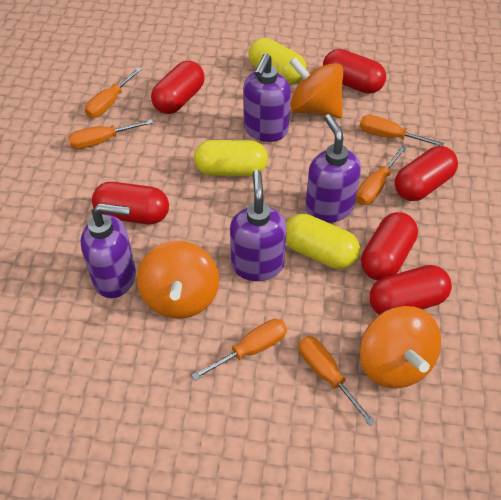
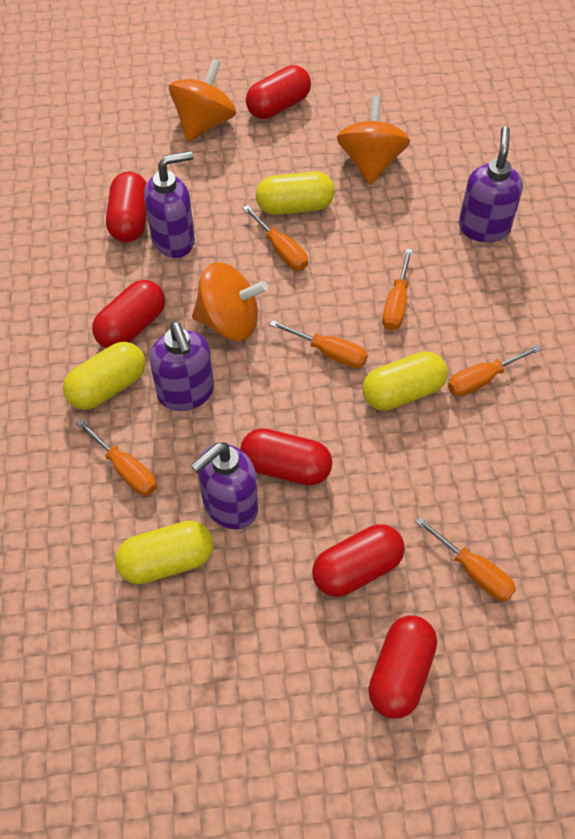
yellow capsule: [194,140,268,176] [249,38,307,85] [286,214,360,269] = 3 -> [63,342,146,410] [115,521,213,584] [256,171,335,215] [363,351,448,411] = 4

